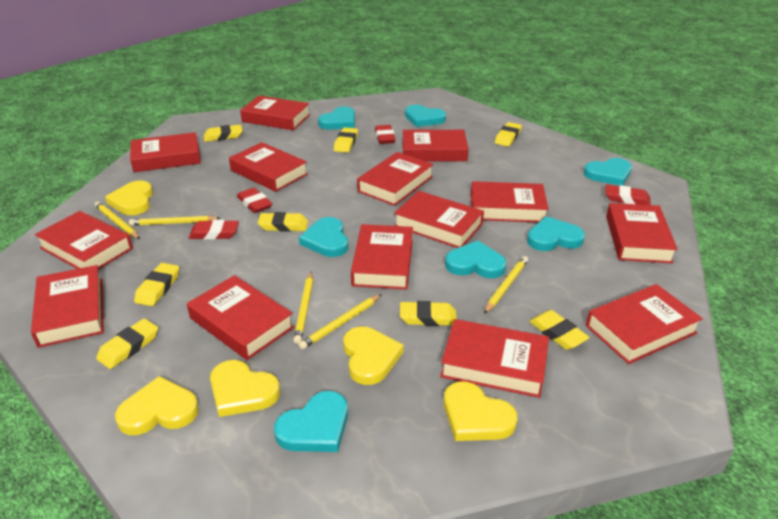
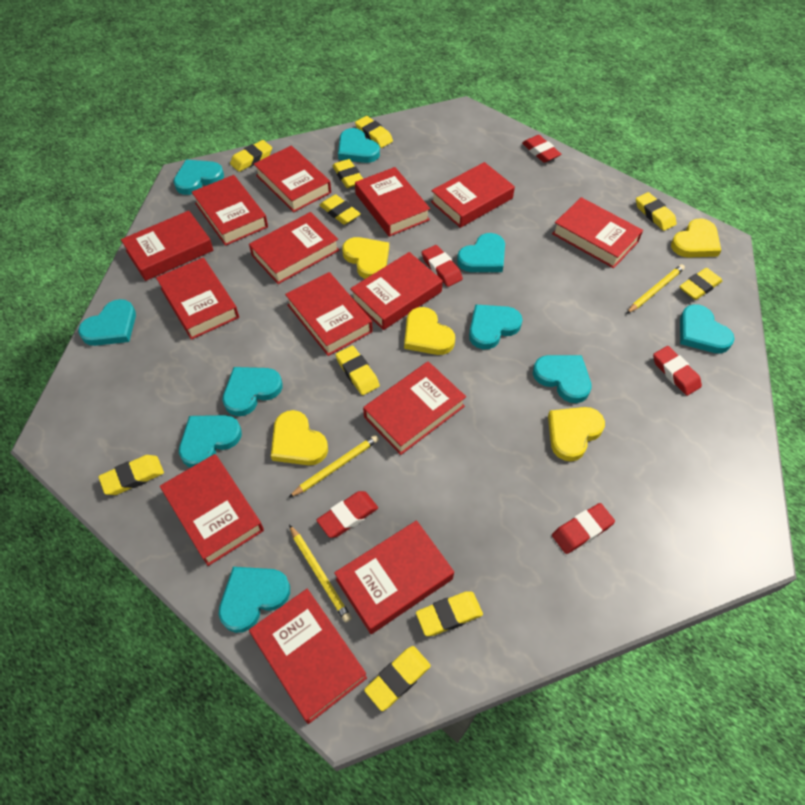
red eraser: [189,220,239,240] [237,188,272,213] [375,125,396,144] [605,185,651,205] = 4 -> [317,491,378,538] [421,245,463,287] [522,135,561,163] [552,503,615,554] [653,346,702,396] = 5
turquoise heart: [274,391,348,452] [299,217,348,257] [318,106,355,130] [405,105,446,127] [445,240,507,278] [527,216,585,251] [584,158,632,186] = 7 -> [78,299,136,346] [173,160,224,195] [179,415,242,468] [219,567,290,633] [223,367,282,416] [338,128,380,163] [457,233,505,272] [469,304,522,349] [533,355,592,403] [680,304,734,354] = 10
yellow eraser: [96,318,158,369] [134,263,179,306] [204,125,243,142] [258,212,308,232] [334,128,358,153] [400,301,457,326] [495,122,522,147] [529,310,590,350] = 8 -> [98,455,164,495] [230,140,272,172] [320,195,361,225] [333,159,363,188] [336,345,380,395] [355,116,393,148] [364,646,431,711] [416,591,483,636] [636,192,677,231] [679,268,722,300] = 10
yellow pencil: [95,202,140,239] [129,216,220,226] [293,272,313,344] [299,294,382,350] [484,256,528,314] = 5 -> [288,435,379,498] [289,525,352,622] [626,264,685,314] = 3

